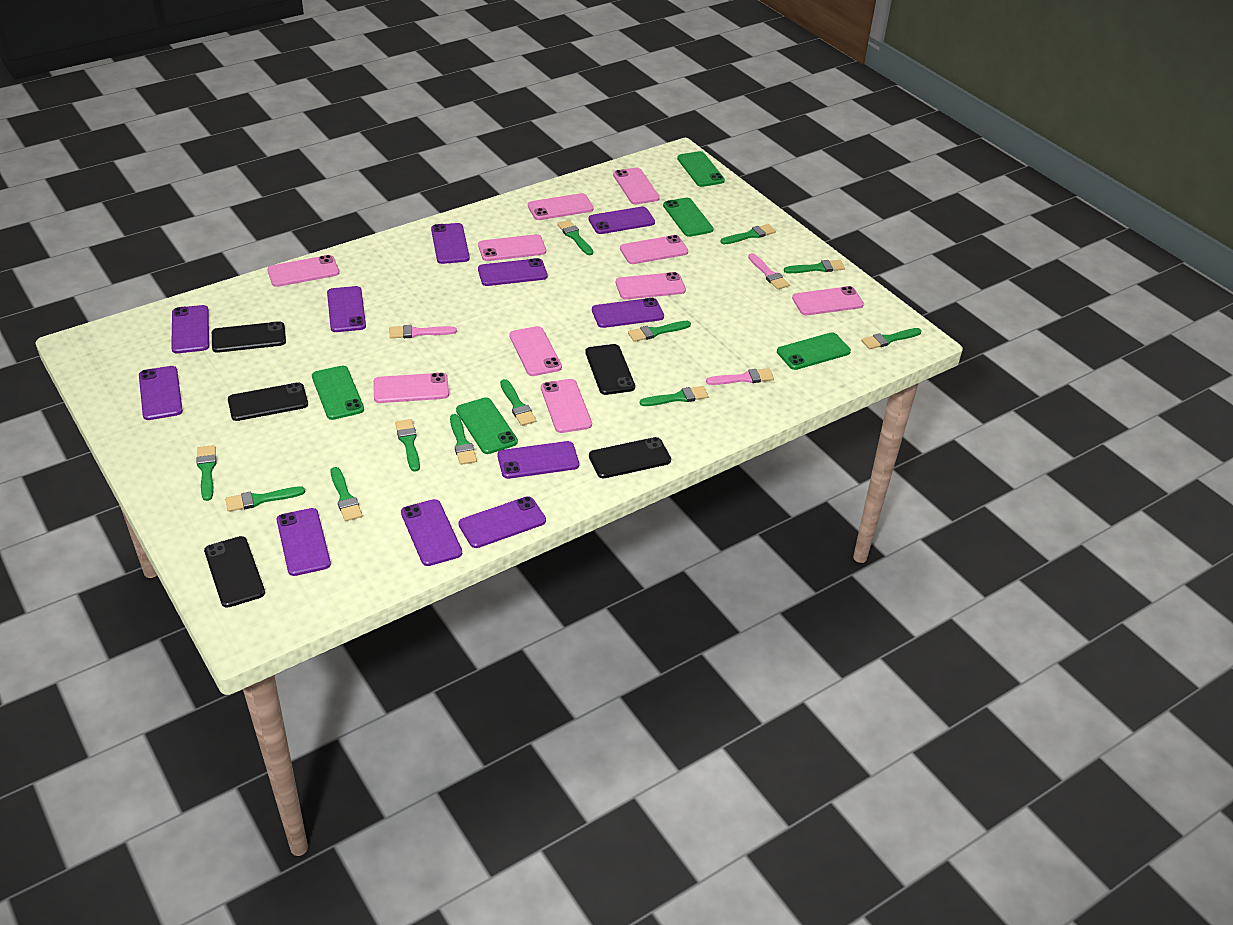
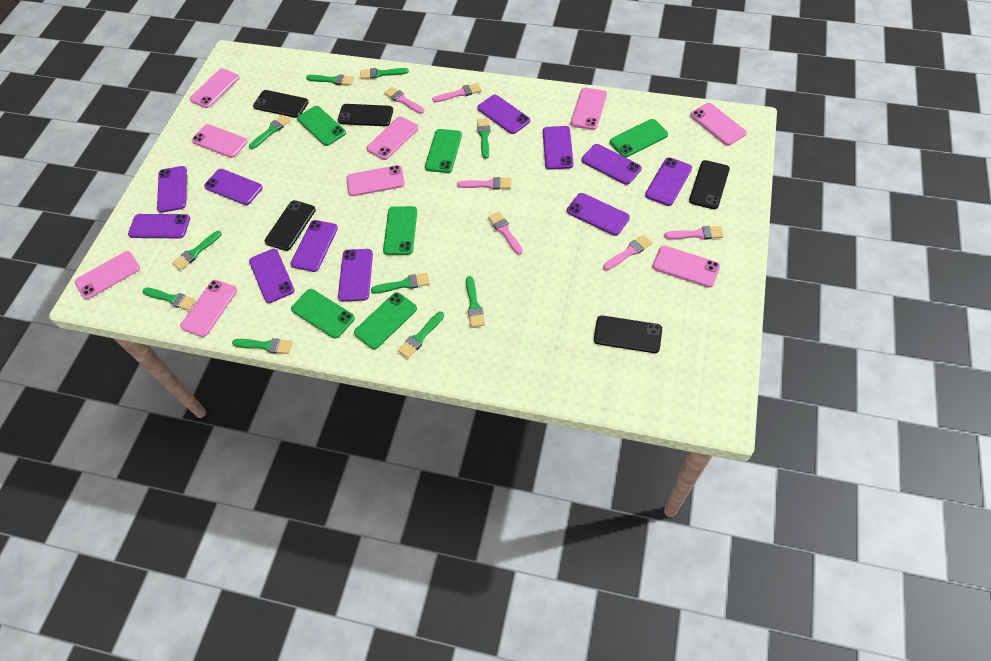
green brush: [197,445,217,501] [225,486,305,512] [331,467,363,521] [395,419,420,472] [450,414,477,465] [500,379,536,426] [557,220,593,255] [628,321,691,342] [640,386,709,406] [720,224,776,244] [784,260,845,273] [861,328,922,349] = 12 -> [142,288,196,310] [172,231,222,270] [232,338,292,354] [249,114,291,149] [306,74,354,86] [360,68,409,79] [371,273,430,294] [398,311,444,359] [466,276,485,327] [477,118,491,159] = 10
green phone: [312,366,364,420] [456,397,518,454] [663,198,713,237] [677,151,725,187] [777,332,851,370] = 5 -> [291,289,355,339] [297,106,346,146] [354,292,417,349] [383,206,417,255] [425,129,462,173] [610,119,668,158] = 6
pink brush: [389,325,457,338] [706,368,774,385] [748,253,789,290] = 3 -> [384,87,424,114] [432,83,482,102] [457,177,511,189] [488,212,523,255] [603,235,652,271] [664,226,724,240] = 6
pink phone: [267,255,339,287] [373,373,449,403] [478,234,546,261] [509,326,562,376] [528,193,594,220] [541,379,592,433] [613,168,660,204] [616,272,686,299] [620,235,688,264] [792,286,864,315] = 10 -> [75,251,140,300] [180,280,237,337] [190,69,239,108] [192,124,248,158] [347,165,405,196] [367,116,419,160] [571,88,607,130] [653,246,720,288] [690,103,747,146] = 9

